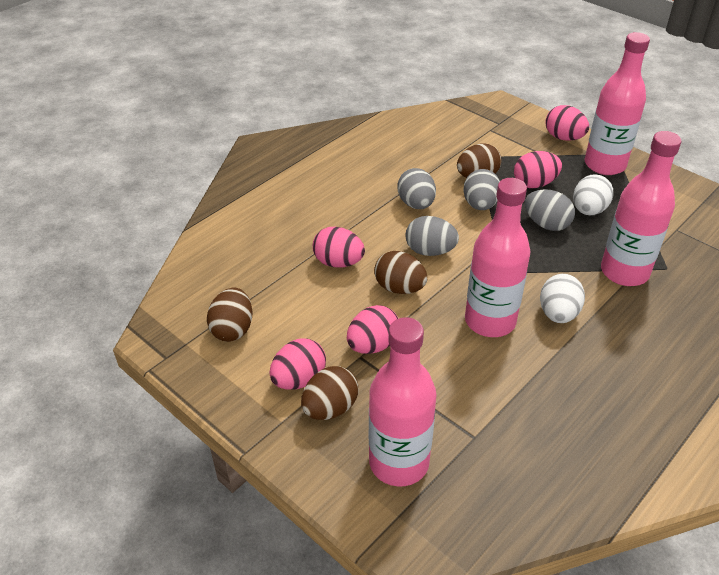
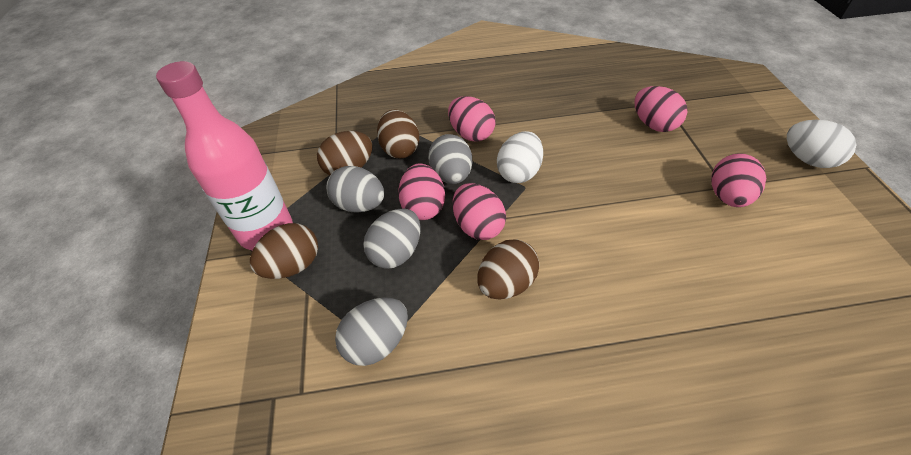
pink bottle: [369,317,437,486] [465,178,530,337] [585,32,650,175] [601,131,681,286] = 4 -> [156,61,293,250] = 1

